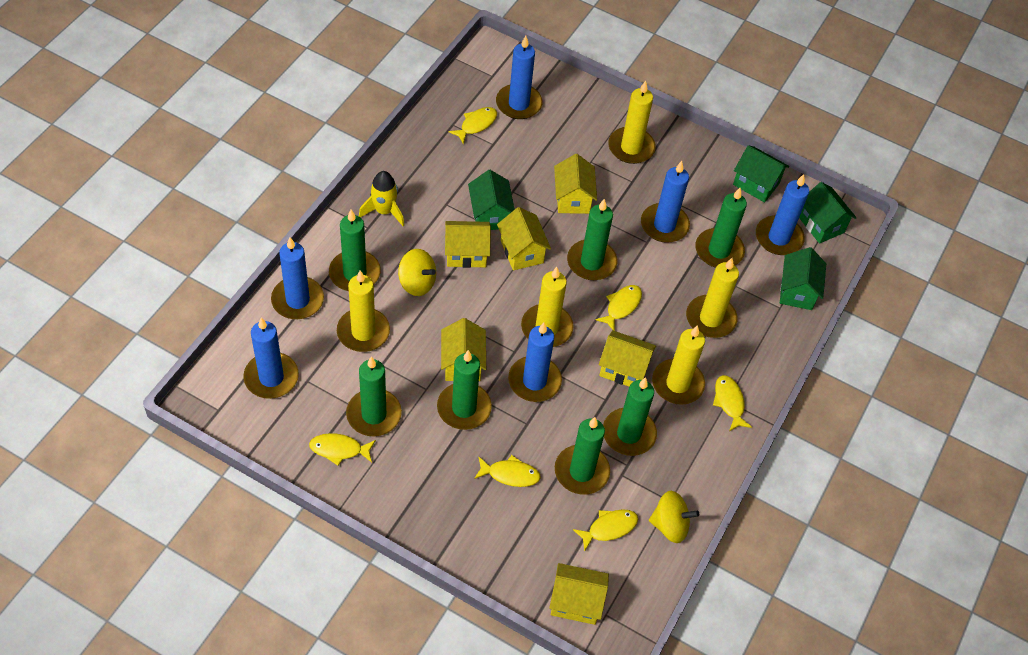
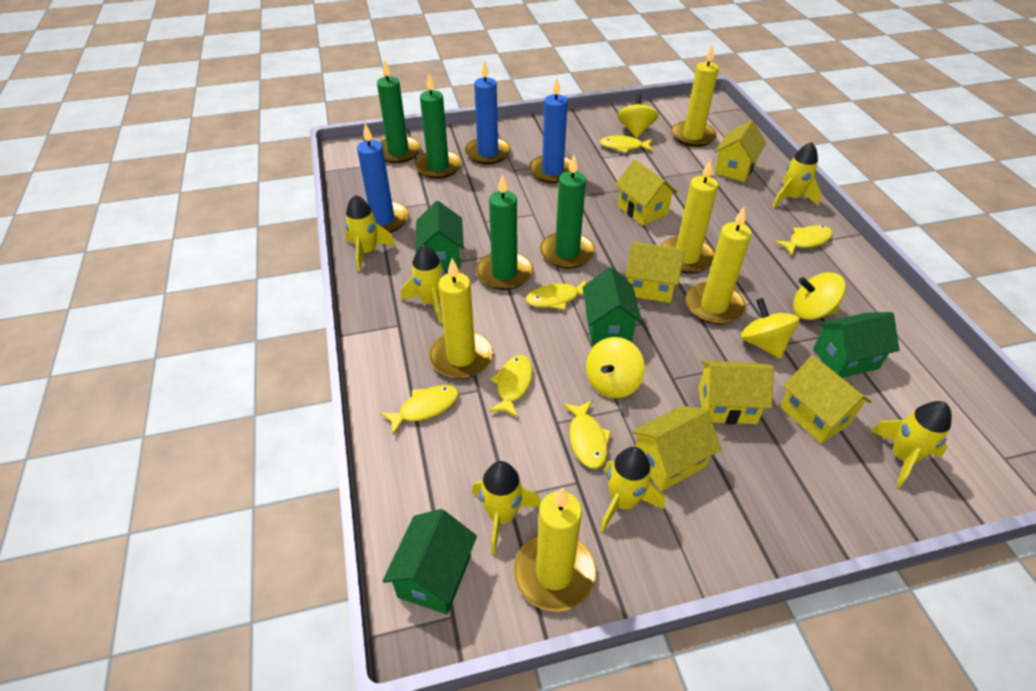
blue candle: [243,317,299,399] [271,237,324,319] [496,36,543,119] [508,322,562,402] [641,161,690,243] [756,174,809,255] = 6 -> [357,123,408,233] [465,60,511,164] [529,78,572,183] = 3
green candle: [329,210,381,291] [346,356,402,436] [437,350,492,430] [555,417,610,495] [567,199,617,280] [603,377,657,456] [695,188,747,268] = 7 -> [377,60,421,163] [414,74,462,179] [476,174,533,290] [540,155,595,269] = 4
yellow rocket: [359,171,404,226] = 1 -> [345,195,396,271] [401,245,446,324] [472,461,541,554] [600,447,665,532] [772,142,822,207] [870,401,952,488] = 6
yellow spinning top: [398,249,436,296] [649,491,699,543] = 2 -> [586,337,645,398] [617,94,659,138] [740,298,800,359] [793,272,846,320] = 4

